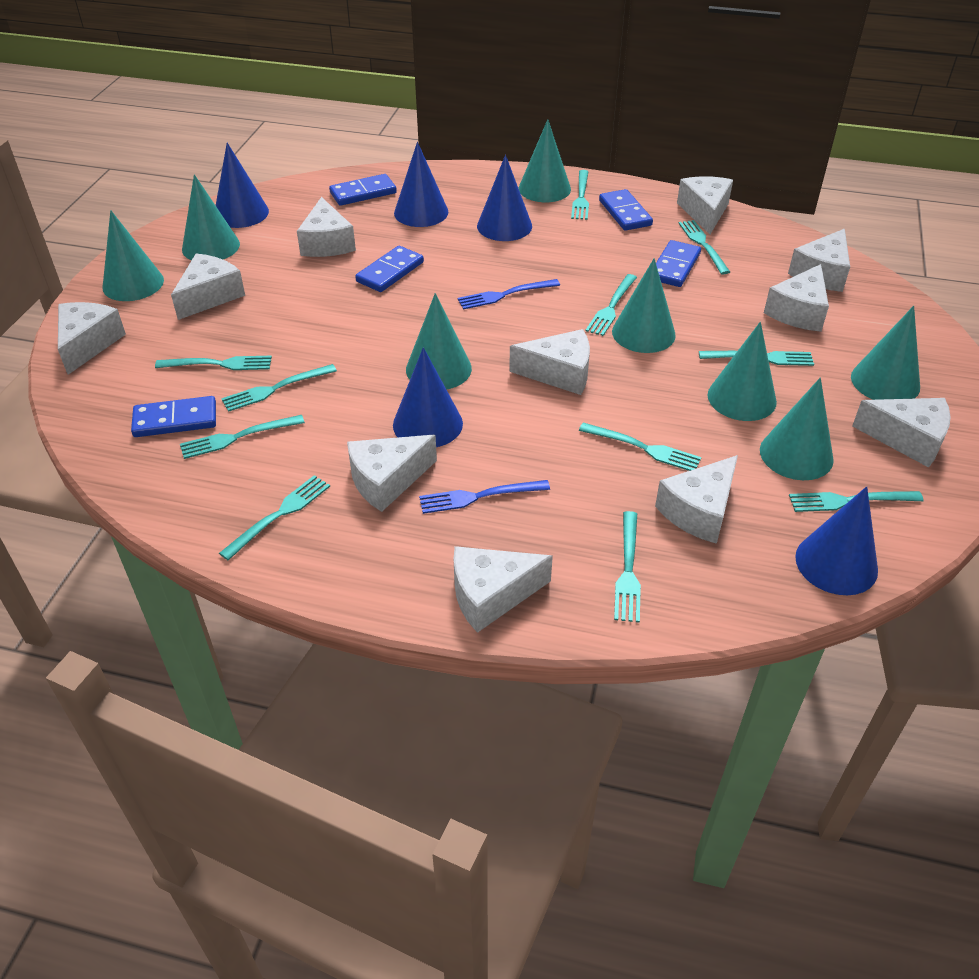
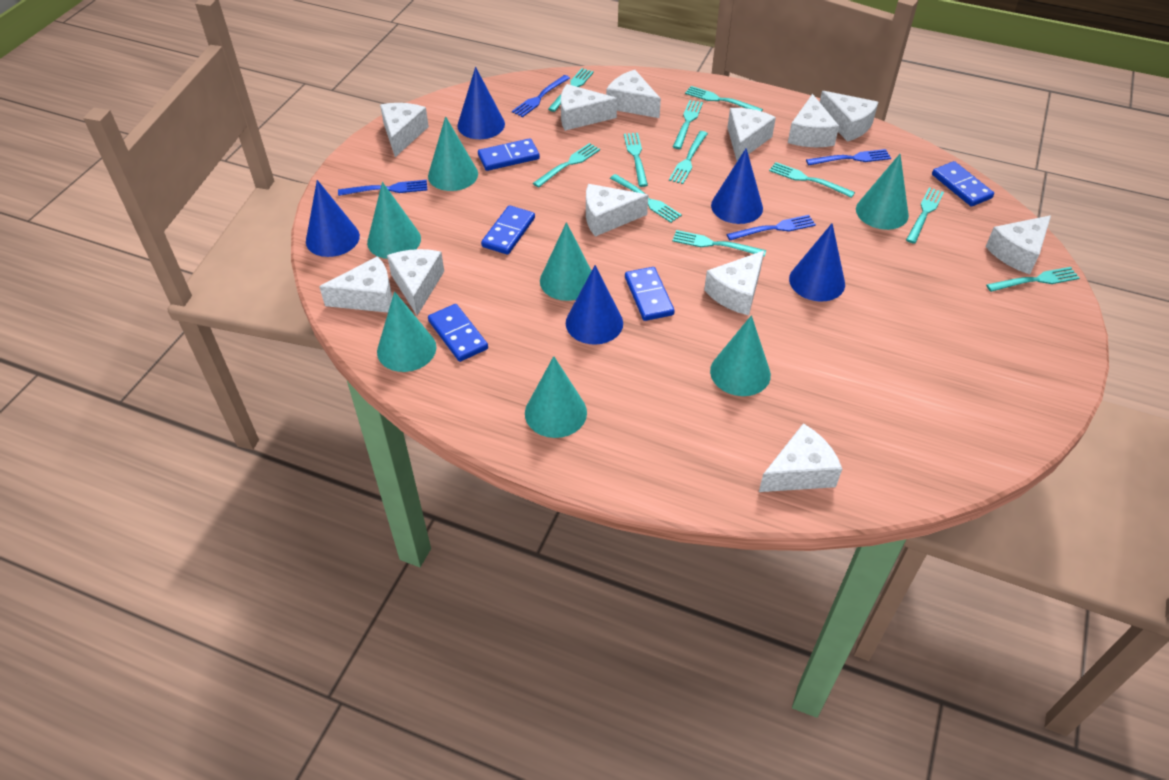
blue fork: [419,480,550,514] [458,279,560,309] = 2 -> [338,180,427,196] [512,75,570,117] [726,215,816,240] [806,149,891,166] = 4
turquoise cone: [102,210,164,301] [182,174,240,260] [406,293,472,390] [518,119,571,202] [612,258,676,353] [708,322,777,421] [760,377,834,480] [851,306,920,400] = 8 -> [367,182,421,259] [377,291,436,372] [428,116,478,191] [525,356,587,438] [540,222,592,301] [710,315,771,396] [856,154,909,230] = 7
white cheese: [58,302,126,375] [171,254,245,320] [297,197,356,257] [347,435,437,512] [454,546,553,633] [509,329,590,395] [655,455,738,544] [677,176,733,234] [764,264,829,332] [788,229,850,292] [852,398,951,468] = 11 -> [319,256,392,313] [380,103,429,157] [387,249,444,316] [561,84,617,131] [586,184,648,237] [606,70,661,118] [704,251,764,315] [727,108,776,161] [759,423,842,492] [788,94,839,147] [820,91,878,142] [986,215,1051,274] = 12

